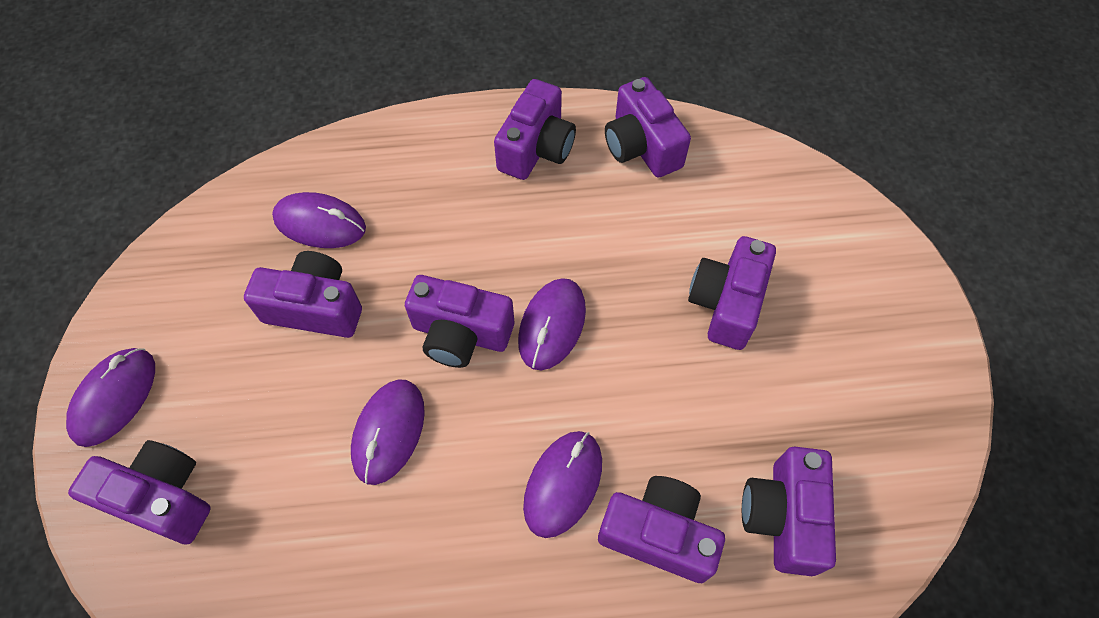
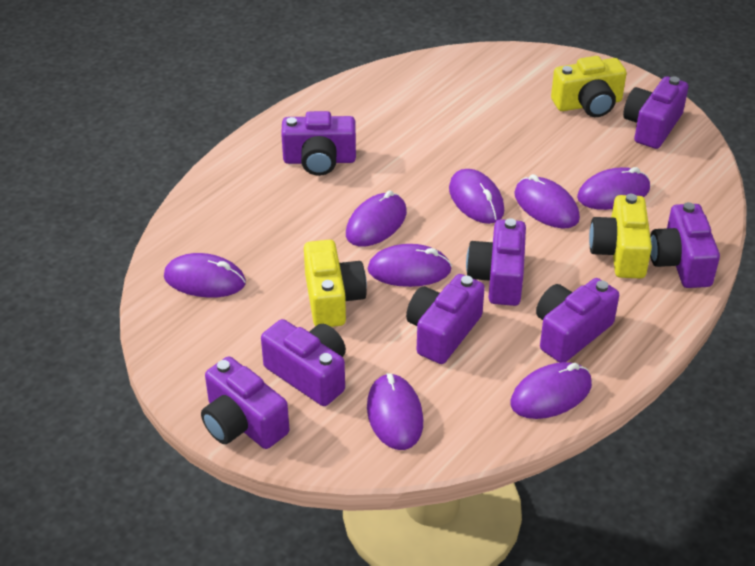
purple mouse: [66,348,155,447] [272,192,366,248] [351,379,425,485] [518,278,586,370] [523,431,602,538] = 5 -> [164,253,246,298] [346,190,407,247] [367,244,452,287] [367,373,423,450] [449,169,504,224] [511,362,592,419] [514,174,580,228] [577,167,650,210] = 8
yellow camera: none = 0 -> [304,240,367,327] [551,56,627,117] [589,194,652,279] = 3

